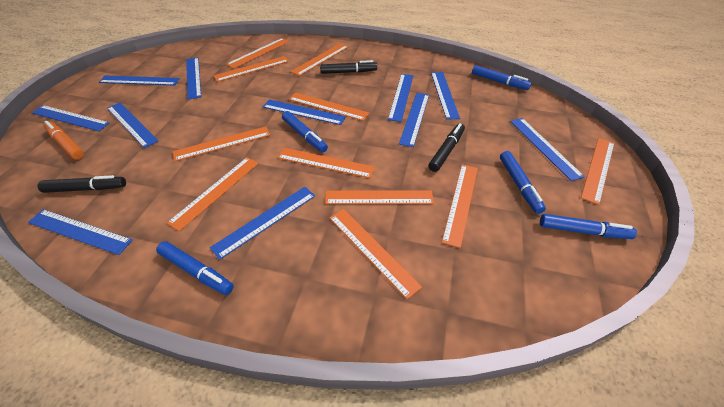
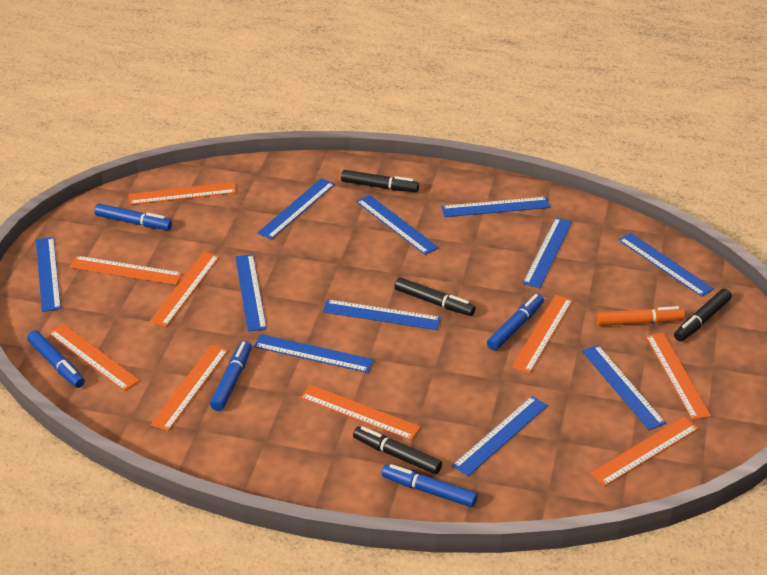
black marker: [37,175,126,193] [320,60,377,74] [428,123,465,172] = 3 -> [341,170,419,192] [353,426,442,475] [395,277,476,316] [674,289,732,341] = 4
orange ruler: [167,157,259,231] [173,126,270,161] [214,56,289,82] [226,38,289,69] [277,148,375,178] [289,92,369,121] [291,43,348,76] [325,190,434,204] [329,209,422,299] [442,164,478,248] [581,138,614,205] = 11 -> [49,324,140,391] [69,256,182,285] [128,182,236,205] [150,252,220,327] [151,345,228,431] [300,385,420,440] [512,295,573,373] [590,417,699,486] [646,333,711,420] = 9

